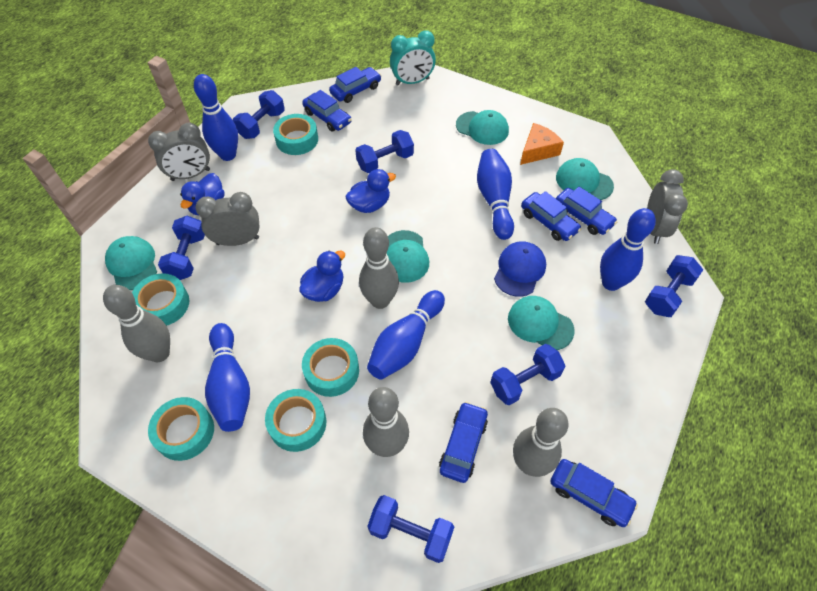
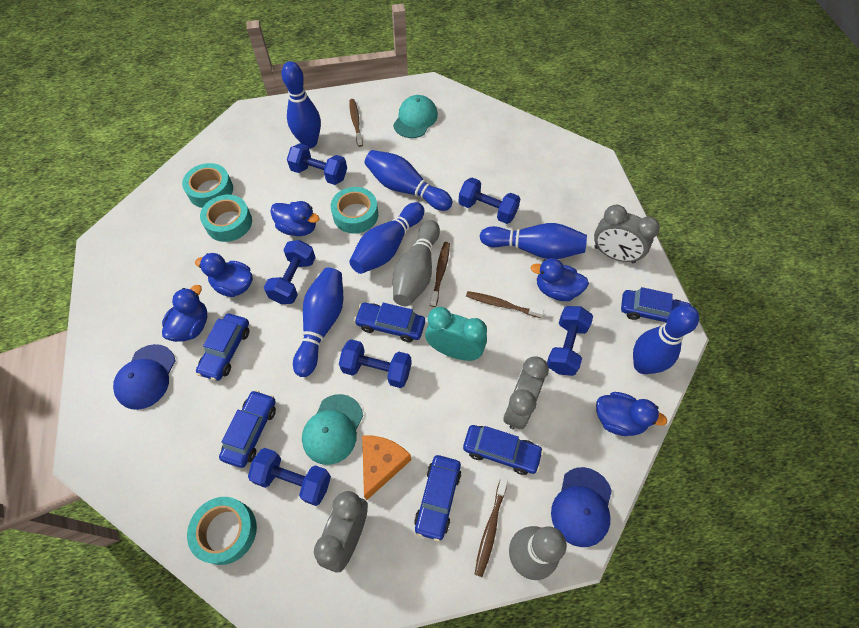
blue bowling pin: [194,74,238,161] [205,323,250,432] [367,290,445,380] [477,149,514,240] [600,208,656,291] = 5 -> [281,61,321,148] [293,268,343,377] [349,202,424,274] [365,150,453,211] [480,223,587,259] [633,305,699,374] = 6
blue cap: [494,241,546,297] = 1 -> [113,344,175,410] [551,467,612,547] = 2
blue duck: [180,173,225,215] [299,250,345,302] [345,169,396,213] = 3 -> [162,285,207,342] [195,253,253,297] [270,201,319,236] [531,258,589,301] [596,392,667,436] = 5
brown toothbrush: none = 0 -> [349,99,363,147] [430,242,450,307] [466,291,544,318] [475,478,508,577] = 4
grey bowling pin: [103,285,170,362] [359,227,399,309] [363,387,409,457] [513,408,569,477] = 4 -> [393,220,440,306] [509,526,567,580] = 2
turquoise cap: [105,236,157,290] [387,230,429,283] [456,110,509,145] [508,296,575,350] [556,158,614,200] = 5 -> [302,394,363,465] [393,95,438,138] = 2
turquoise tape: [132,273,189,326] [148,397,214,461] [265,389,326,452] [273,114,318,155] [302,338,359,397] = 5 -> [182,163,233,208] [187,497,257,565] [200,195,252,242] [331,187,378,234] = 4

